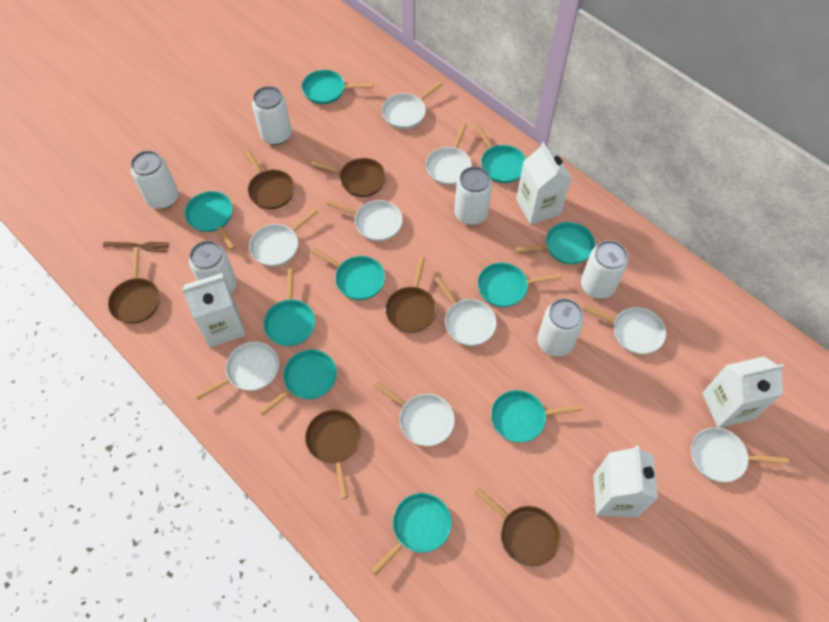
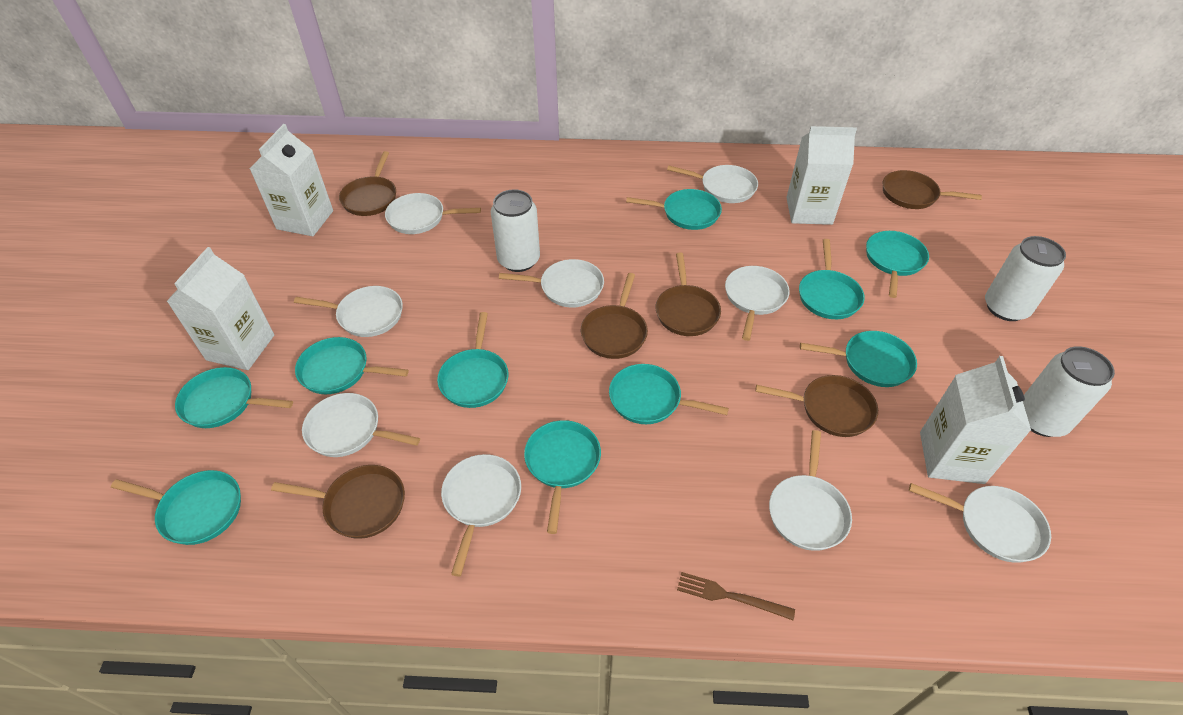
white can: [131,151,179,209] [189,241,237,293] [252,86,292,145] [454,167,492,225] [538,298,584,357] [581,240,628,299] = 6 -> [491,189,540,272] [985,236,1066,321] [1023,346,1115,437] = 3

